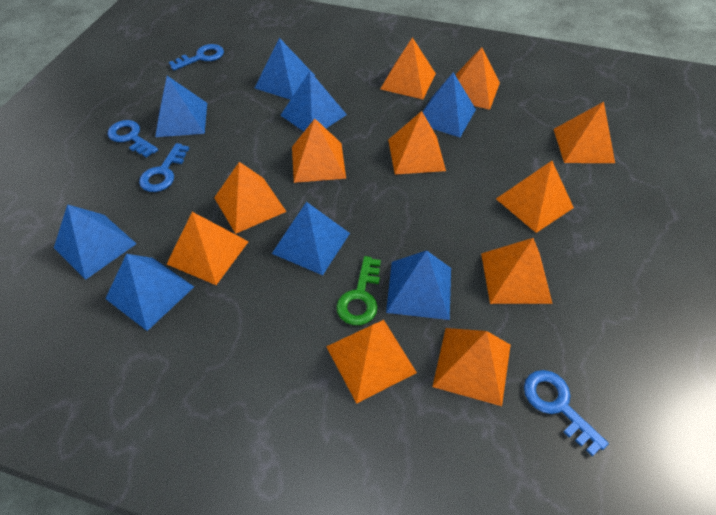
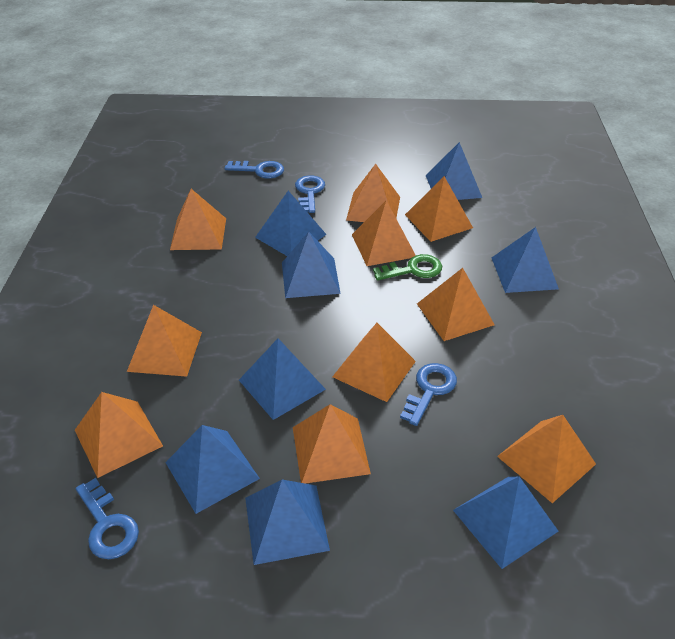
orange pyramid: [167,212,249,285] [214,162,286,234] [292,119,346,183] [326,320,417,404] [380,37,436,99] [388,111,446,175] [432,328,511,406] [456,47,500,110] [481,238,553,304] [496,161,574,233] [554,102,615,163] = 11 -> [75,392,163,478] [127,305,202,377] [170,189,226,250] [293,404,371,484] [332,323,416,402] [346,164,400,222] [352,200,416,266] [405,176,473,242] [417,268,495,341] [497,415,596,503] = 10

